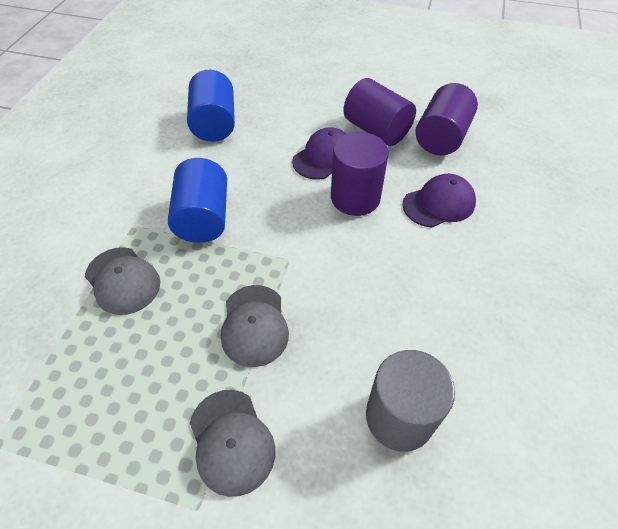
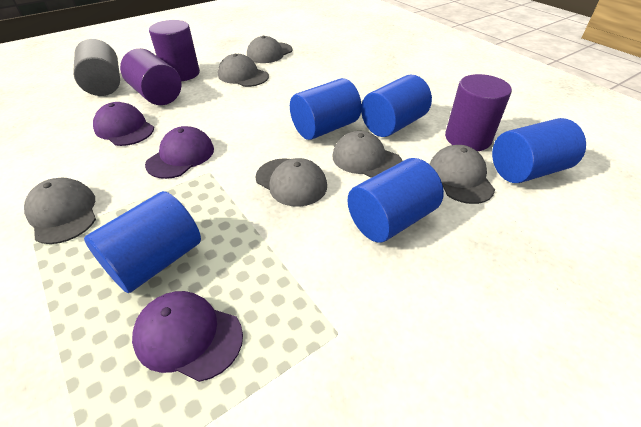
blue cylinder: [168,158,227,243] [187,70,235,142] = 2 -> [84,191,201,293] [290,78,362,140] [348,158,444,243] [361,74,432,137] [492,118,586,183] = 5
grey cap: [85,247,160,315] [190,390,275,497] [221,285,289,367] = 3 -> [24,178,96,244] [218,54,269,87] [247,36,293,63] [255,158,327,207] [332,131,402,178] [430,145,495,204] = 6
purple cap: [292,127,347,180] [403,174,476,227] = 2 -> [93,102,154,146] [132,291,243,382] [145,126,214,179] = 3

